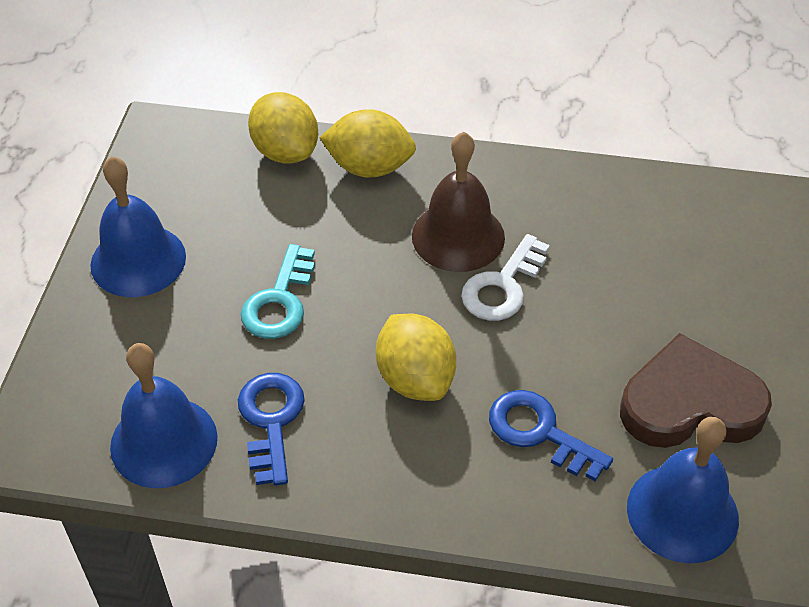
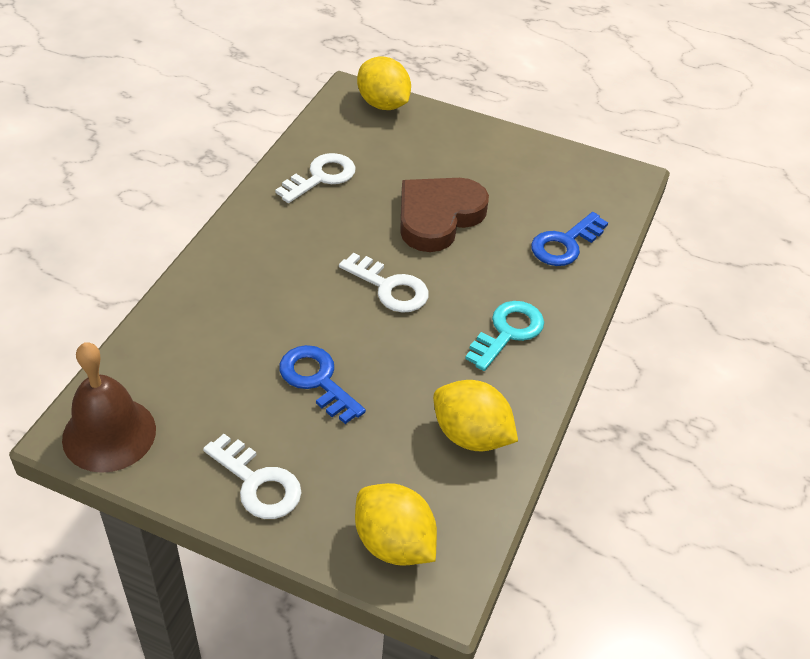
blue bell: [90,156,186,297] [110,343,218,488] [627,417,739,563] = 3 -> none = 0
white key: [461,234,550,321] = 1 -> [203,434,302,519] [275,153,356,203] [339,253,429,313] = 3

